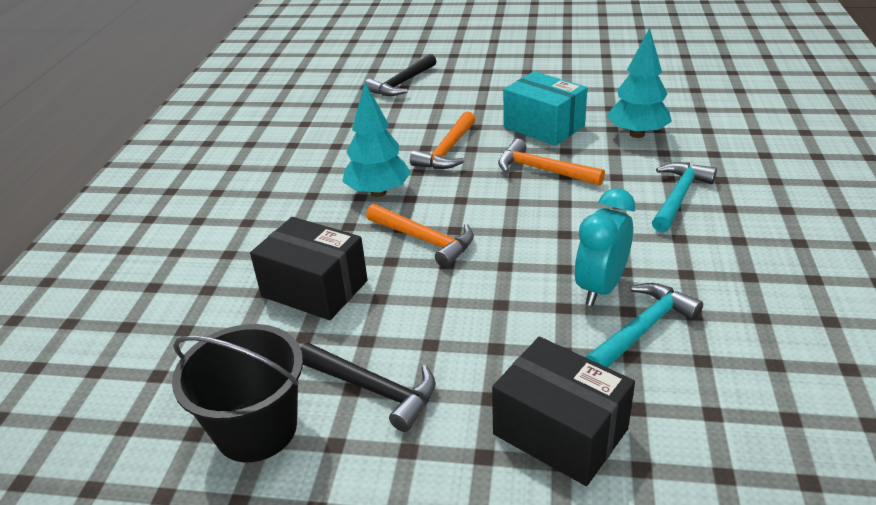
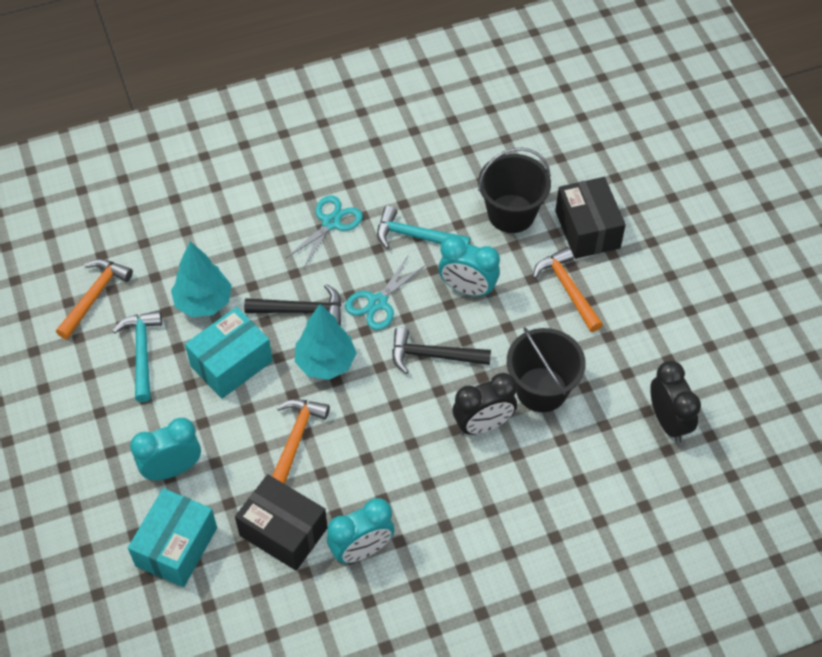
black bucket: [172,324,303,462] = 1 -> [478,148,551,233] [507,327,586,412] = 2
black clock: none = 0 -> [453,373,517,435] [650,361,701,443] = 2
turquoise box: [503,71,587,146] = 1 -> [128,488,217,587] [185,307,273,399] = 2
turquoise clock: [574,188,635,306] = 1 -> [130,418,201,480] [327,498,394,563] [439,236,500,297] = 3
turquoise scissors: none = 0 -> [286,195,363,269] [345,256,426,330] = 2

